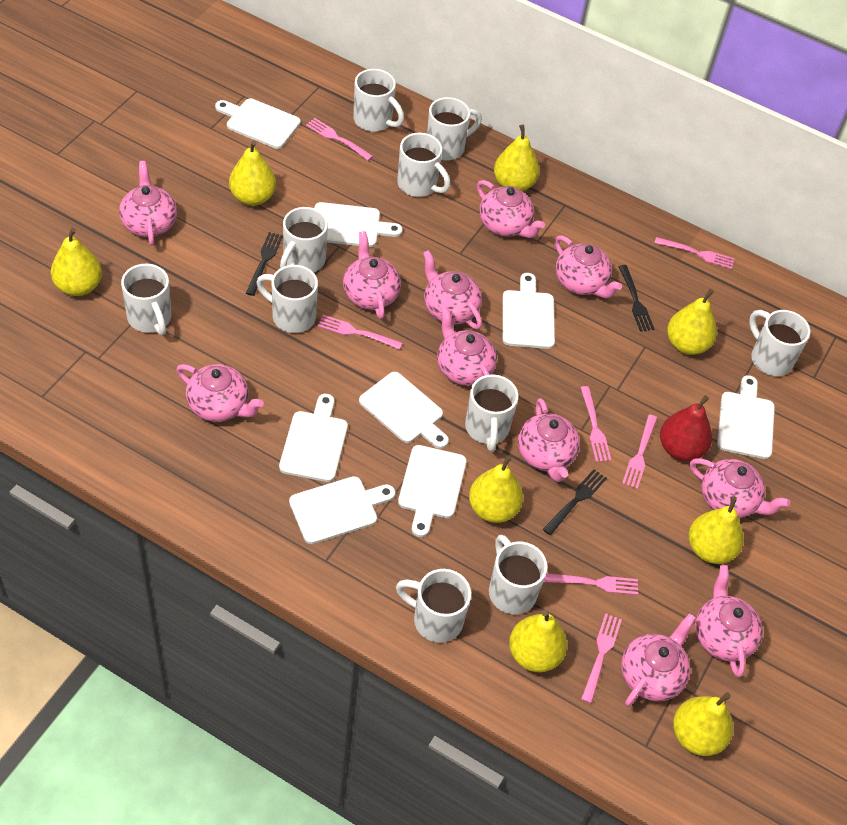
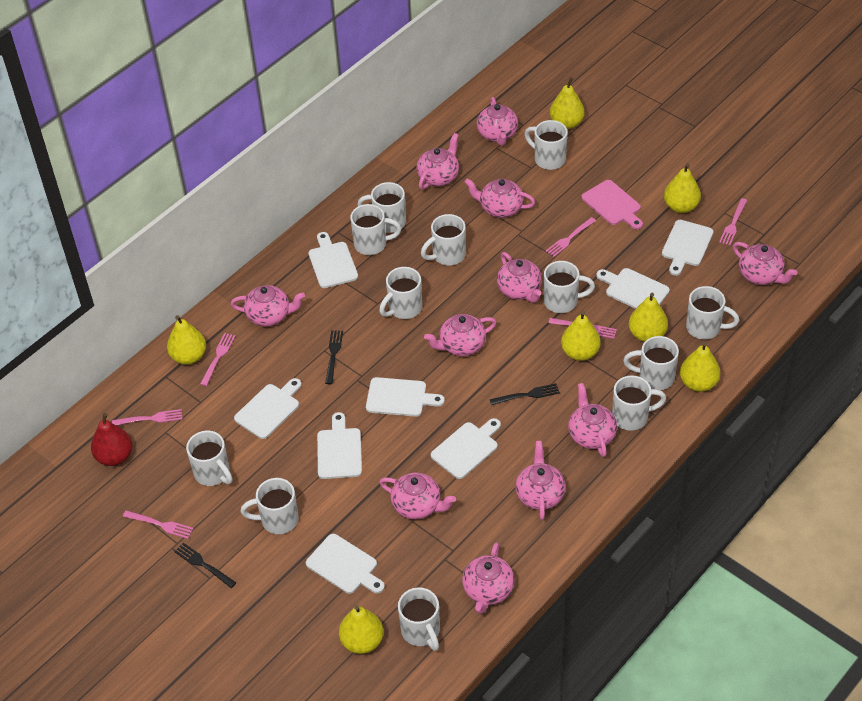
pink cutting board: none = 0 -> [582,180,643,230] = 1
pink fork: [306,118,373,161] [317,315,403,350] [543,573,638,595] [580,386,611,462] [581,613,622,703] [622,414,657,489] [655,237,735,269] = 7 -> [112,409,182,425] [123,510,194,539] [200,333,236,386] [546,217,596,257] [549,318,617,339] [719,198,747,246] = 6
white mug: [121,264,172,335] [257,265,318,333] [280,207,328,272] [353,69,404,132] [396,569,471,643] [397,133,451,197] [427,97,482,160] [465,374,519,452] [489,535,548,614] [749,310,810,376] = 10 -> [186,431,233,486] [241,478,299,534] [350,204,401,255] [357,182,406,233] [379,267,422,319] [398,587,440,651] [421,214,466,266] [524,120,568,170] [544,261,595,313] [612,375,666,431] [623,336,679,390] [686,286,739,339] = 12
yellow pear: [51,228,102,296] [229,141,276,206] [469,455,523,523] [494,124,539,191] [509,610,567,672] [667,289,717,355] [673,692,733,756] [688,496,744,564] = 8 -> [167,315,206,365] [339,605,384,654] [550,77,585,129] [561,311,600,361] [629,293,668,342] [664,163,701,213] [680,342,721,392] = 7

